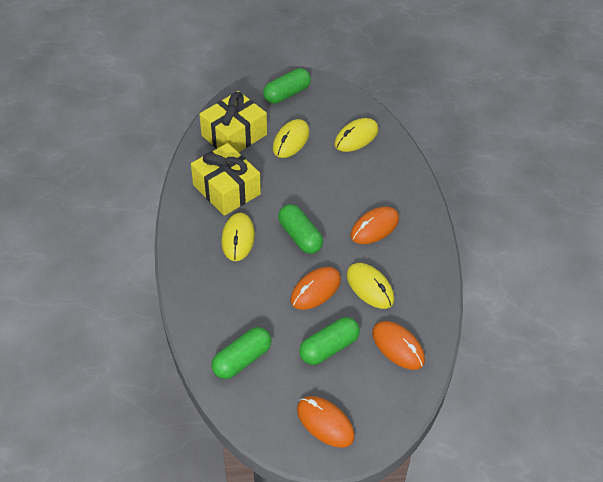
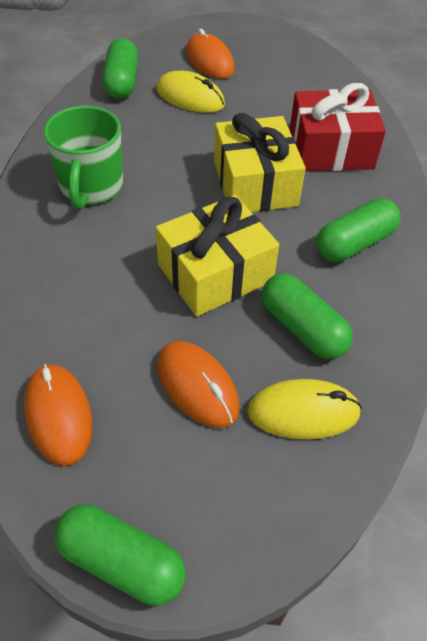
green mug: none = 0 -> [44,106,123,210] = 1
orange mouse: [290,267,341,310] [297,396,355,448] [350,207,399,244] [372,321,425,370] = 4 -> [24,364,92,466] [157,341,239,428] [186,29,235,79] = 3
red gift: none = 0 -> [290,83,386,171] = 1
yellow mouse: [221,213,255,261] [273,119,310,158] [334,118,378,152] [347,263,394,309] = 4 -> [156,71,225,113] [247,379,362,440] = 2

